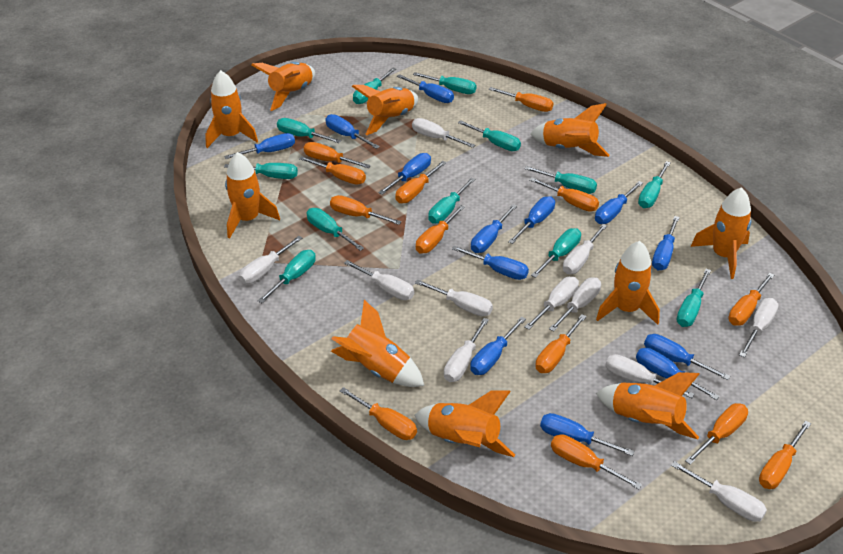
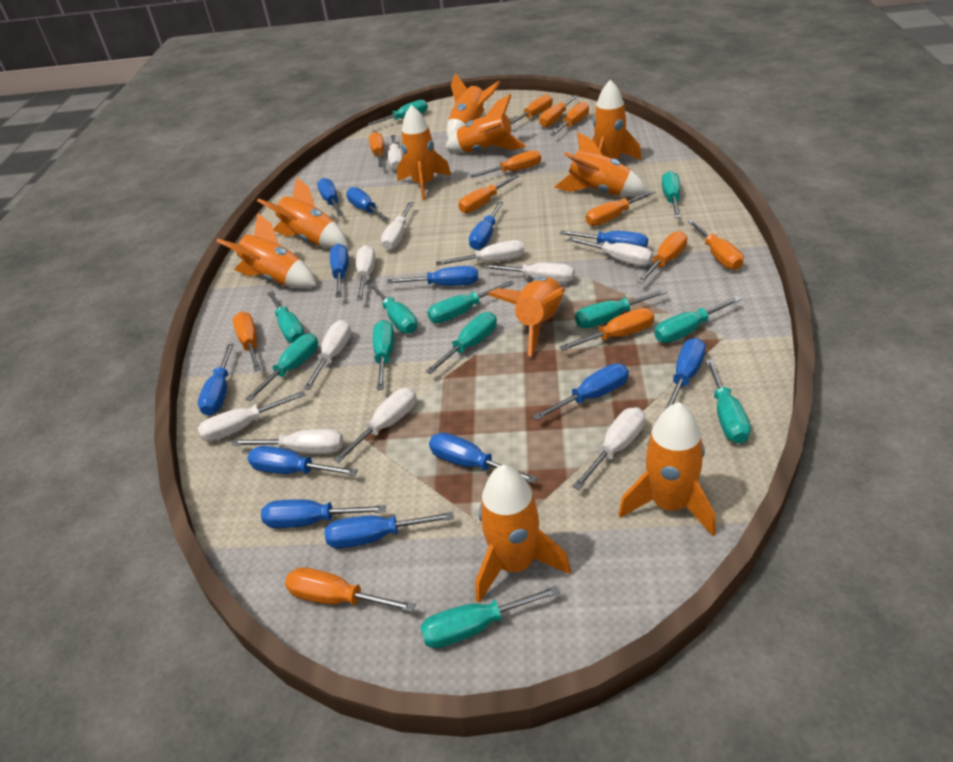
orange screwdriver: [299,156,366,185] [304,142,371,168] [330,195,402,225] [340,387,417,440] [395,161,447,203] [416,205,465,254] [489,87,553,112] [529,177,599,212] [535,314,587,373] [551,434,642,489] [685,403,748,465] [728,273,774,326] [759,421,811,489] = 13 -> [233,312,261,372] [285,567,416,612] [369,132,384,167] [458,175,519,213] [470,150,541,178] [510,94,553,125] [539,95,578,127] [550,102,589,136] [560,308,654,351] [586,190,656,226] [637,231,687,284] [688,220,744,270] = 12

